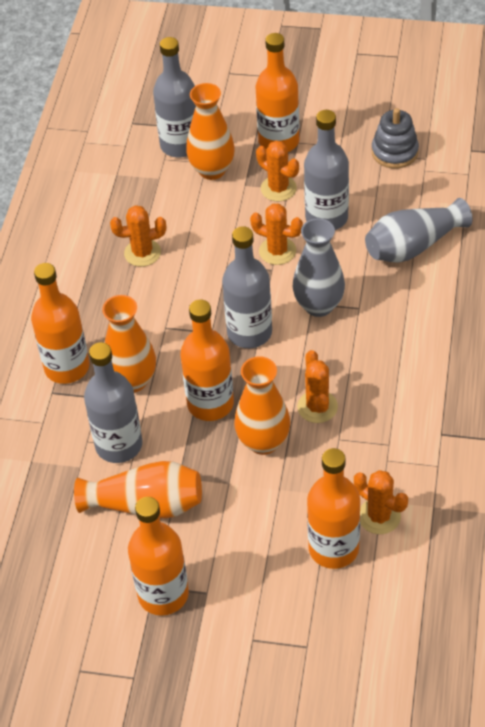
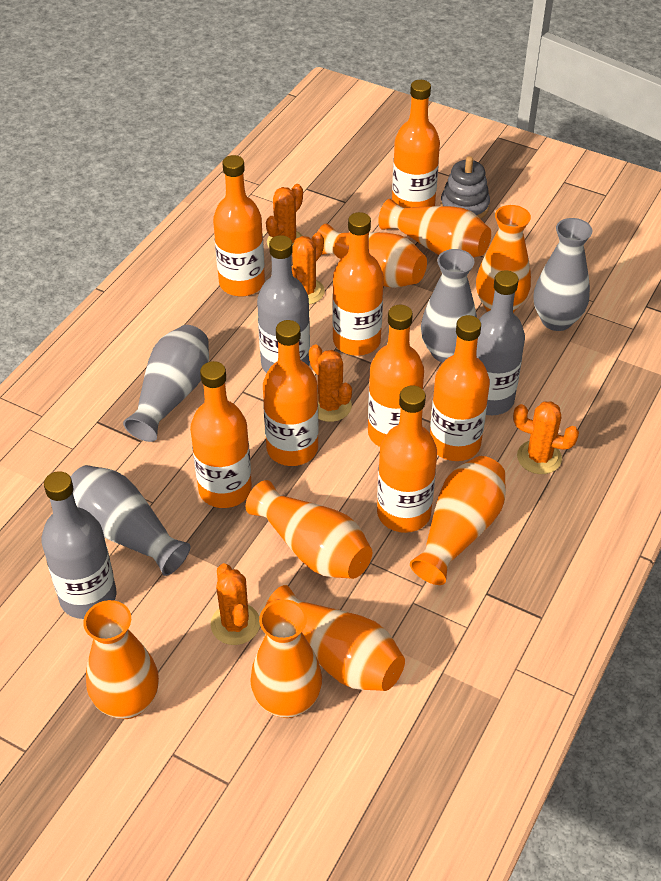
grey bottle: [84,342,143,463] [153,37,196,157] [222,226,272,348] [304,110,349,230] = 4 -> [41,471,116,619] [257,235,310,373] [476,270,525,415] = 3
grey vase: [293,218,345,317] [365,198,473,263] = 2 -> [70,465,190,576] [123,325,209,442] [421,249,477,362] [534,218,592,331] = 4
orange bottle: [31,263,89,384] [128,497,189,616] [180,300,234,421] [256,33,299,152] [307,448,360,569] = 5 -> [190,361,252,508] [213,155,265,296] [263,320,319,466] [332,212,384,356] [368,305,424,447] [377,386,437,533] [392,80,440,208] [430,315,490,461] = 8
orange vase: [74,461,202,518] [102,295,156,393] [186,83,235,180] [234,356,290,455] = 4 -> [83,600,159,719] [246,480,372,579] [250,599,322,718] [265,585,405,691] [317,224,427,288] [378,199,491,257] [410,456,506,585] [476,205,531,313] = 8

